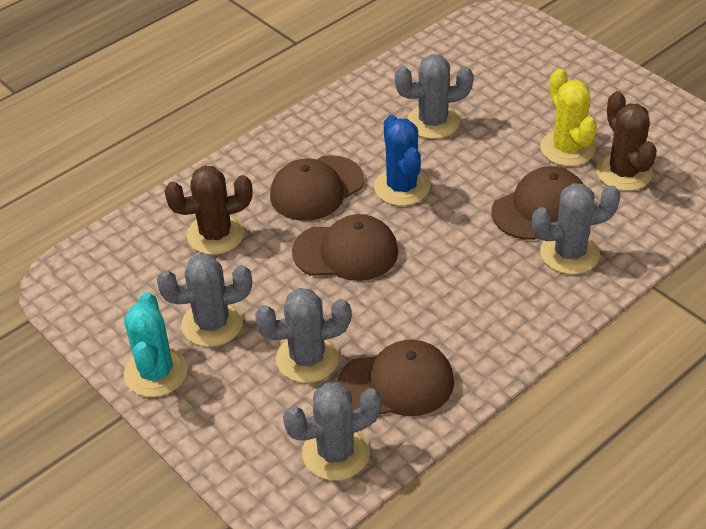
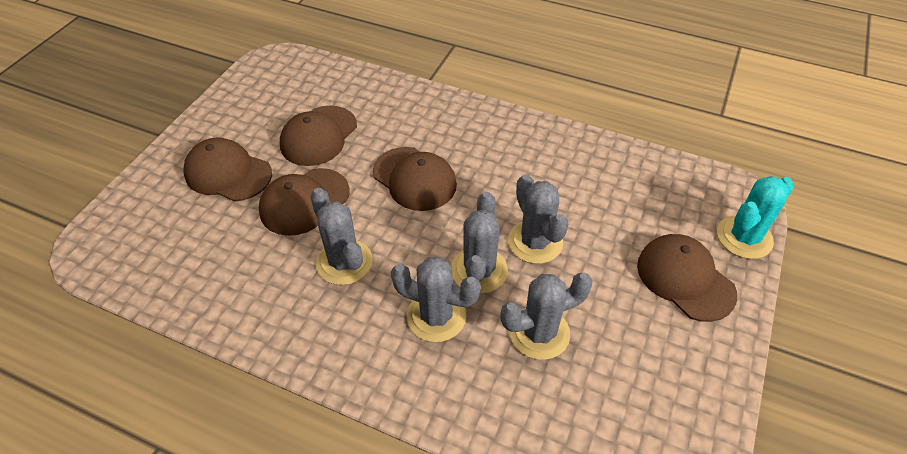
blue cactus: [374,115,430,206] = 1 -> none = 0
brown cactus: [164,166,253,255] [596,91,657,191] = 2 -> none = 0
brown cap: [270,155,364,221] [292,214,398,281] [337,340,454,416] [492,166,583,240] = 4 -> [183,138,272,202] [259,168,350,236] [280,105,357,166] [373,147,457,211] [637,234,737,322] = 5
yellow cactus: [540,69,597,166] = 1 -> none = 0

